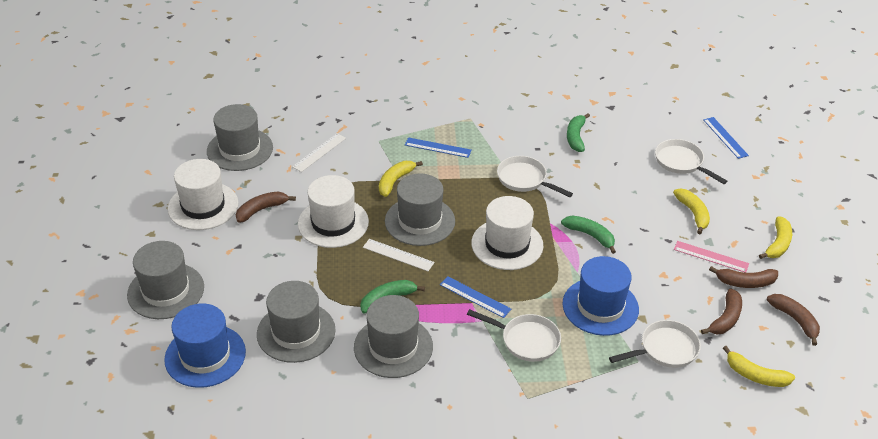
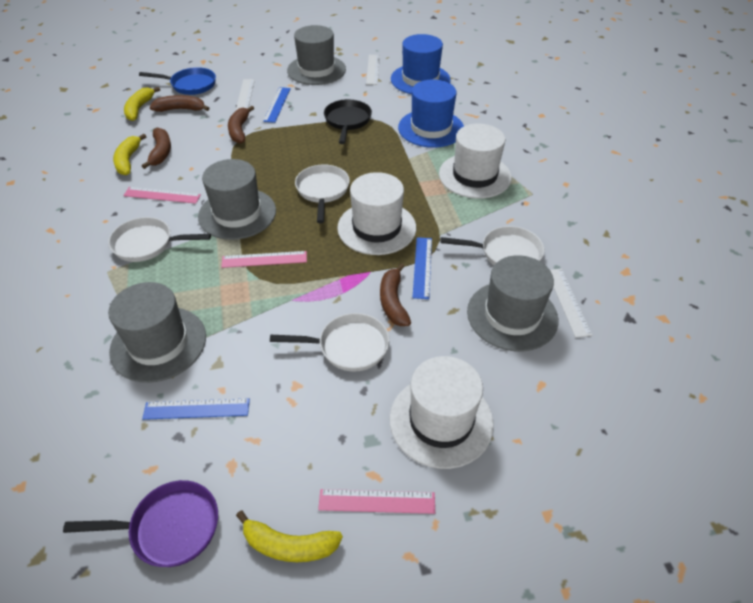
black pan: none = 0 -> [324,99,372,144] = 1
blue pan: none = 0 -> [139,67,216,95] = 1
green banana: [360,280,425,314] [561,215,616,254] [567,113,590,152] = 3 -> none = 0
grey hat: [127,241,204,319] [207,104,273,171] [257,281,336,363] [354,295,433,378] [385,173,455,246] = 5 -> [108,282,206,383] [198,159,276,240] [287,25,346,85] [467,255,558,351] = 4
pink ruler: [674,241,749,273] = 1 -> [123,187,201,204] [221,251,307,268] [318,489,435,514] = 3
purple pan: none = 0 -> [63,480,218,567] = 1
white ruler: [292,133,346,172] [363,239,434,271] = 2 -> [236,79,255,110] [366,55,380,85] [550,269,592,338] = 3
yellow banana: [379,161,423,197] [673,188,710,234] [723,346,795,387] [759,216,792,259] = 4 -> [113,134,146,175] [124,87,160,121] [236,511,343,562] = 3

